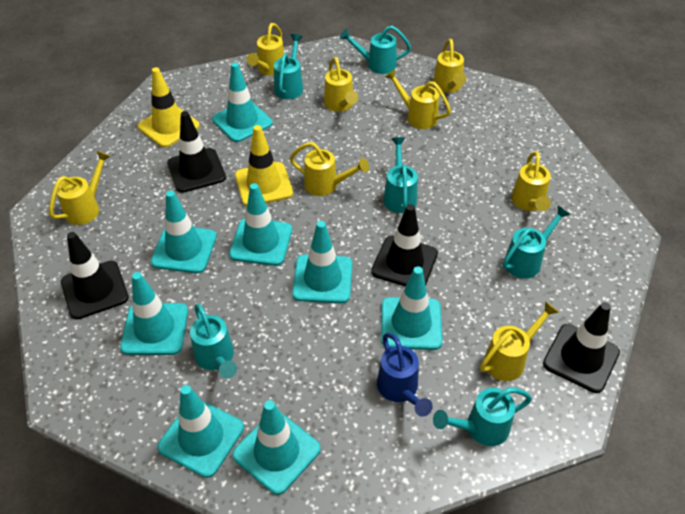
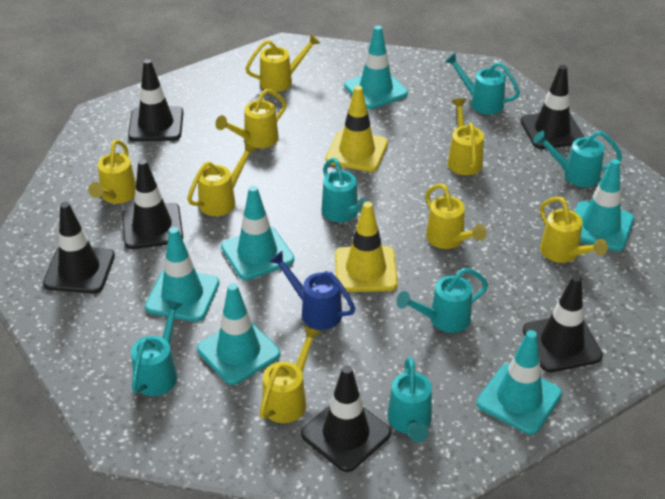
black traffic cone: [61,232,129,319] [167,111,226,193] [371,204,438,286] [543,302,620,393] = 4 -> [43,202,115,293] [122,159,183,249] [128,59,184,141] [301,365,391,472] [521,65,584,149] [523,275,603,372] = 6
turquoise traffic cone: [120,272,188,355] [151,191,217,273] [158,385,244,478] [212,62,273,142] [229,183,292,266] [232,400,321,495] [292,221,352,304] [381,266,442,350] = 8 -> [145,227,219,322] [197,283,280,385] [221,186,294,280] [344,25,408,109] [477,330,562,434] [575,159,634,251] = 6

